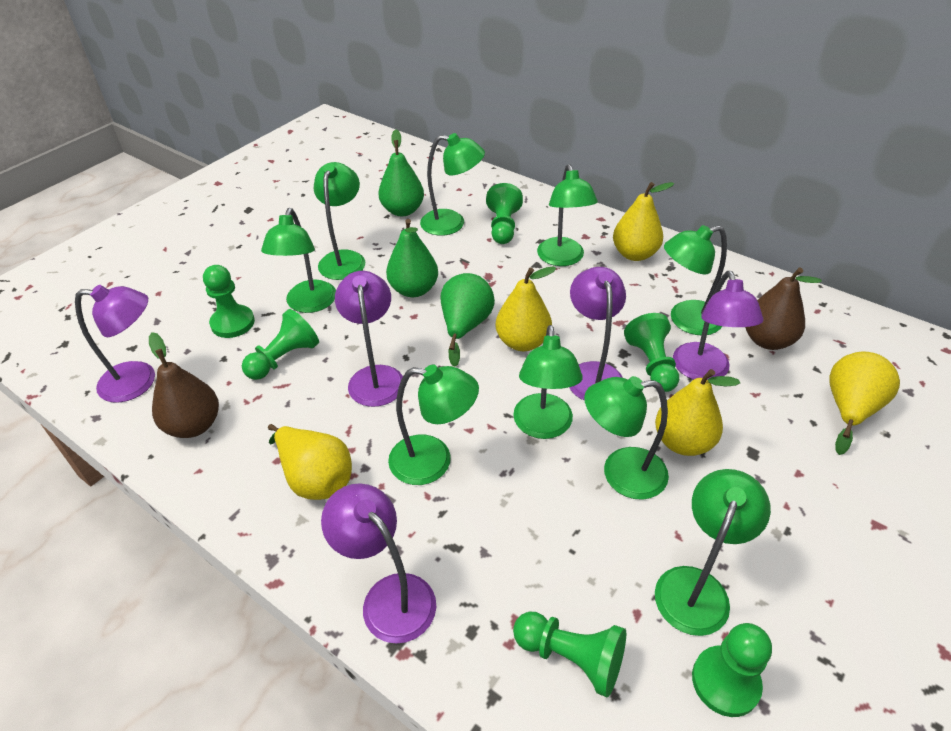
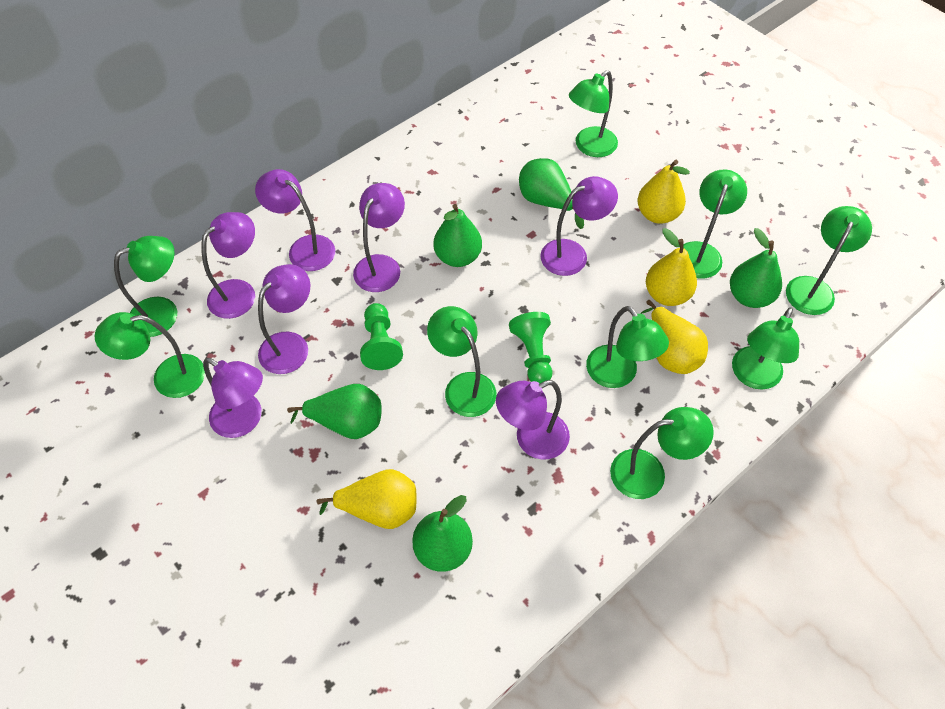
brown pear: [149,332,219,438] [745,268,822,350] = 2 -> none = 0
green pawn: [203,265,255,338] [242,309,319,380] [486,183,523,244] [513,611,626,697] [624,313,679,392] [692,623,772,717] = 6 -> [360,303,403,370] [509,312,553,383] = 2
green pear: [379,130,424,216] [386,219,438,297] [441,273,495,367] = 3 -> [287,384,382,439] [412,495,473,572] [433,204,482,267] [519,158,584,229] [730,228,782,308] = 5
purple lamp: [75,285,155,403] [321,483,436,644] [335,271,403,407] [569,267,626,401] [673,271,764,380] = 5 -> [201,212,255,319] [203,358,263,438] [255,169,335,271] [258,264,310,374] [353,183,405,292] [496,380,570,459] [540,176,618,276] = 7
yellow pear: [268,424,352,500] [496,267,556,351] [613,182,674,261] [655,369,740,456] [829,352,900,455] = 5 -> [317,469,416,529] [638,160,690,224] [641,300,708,374] [646,228,697,306] = 4

